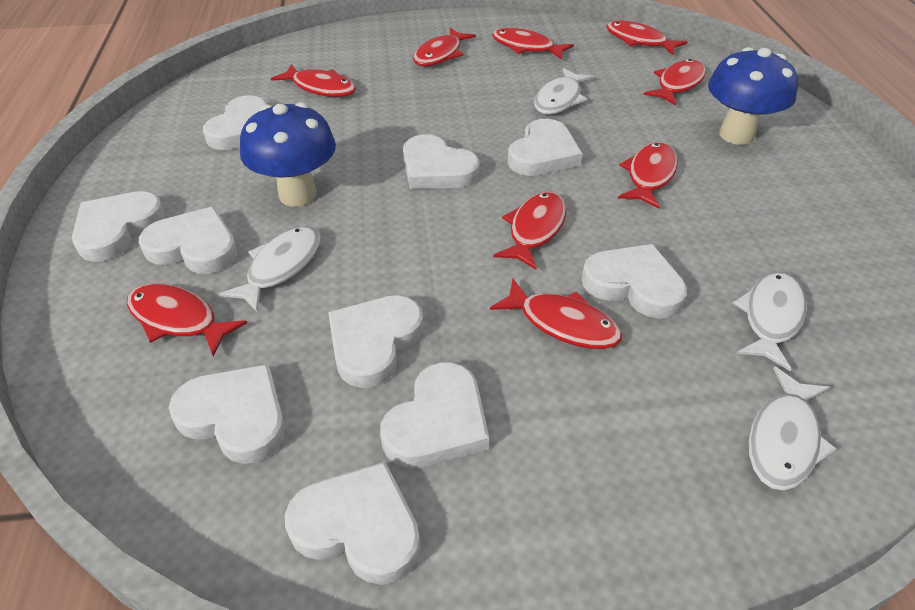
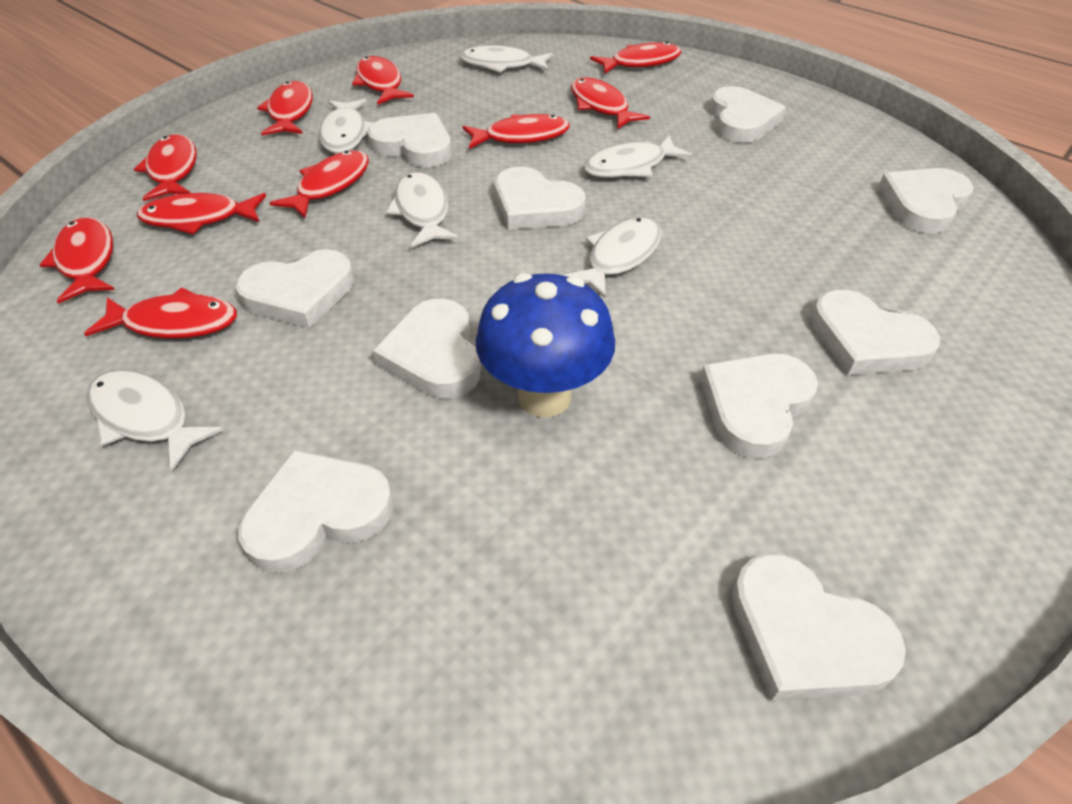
blue mushroom: [240,102,336,207] [708,47,798,145] = 2 -> [475,273,615,417] = 1
red fish: [127,284,247,357] [271,64,356,97] [413,28,476,66] [490,279,622,349] [492,28,574,60] [493,191,567,270] [606,21,687,55] [618,142,678,209] [644,59,706,106] = 9 -> [40,217,115,304] [84,288,237,339] [134,134,197,201] [137,193,266,234] [257,81,313,136] [270,150,369,218] [352,56,414,105] [463,114,570,149] [571,77,650,129] [590,42,682,73] = 10
white fish: [219,226,321,313] [534,68,594,114] [733,272,807,372] [749,366,837,490] = 4 -> [86,369,224,472] [319,99,373,154] [386,172,459,248] [460,45,553,73] [563,217,661,298] [583,136,692,178] = 6

